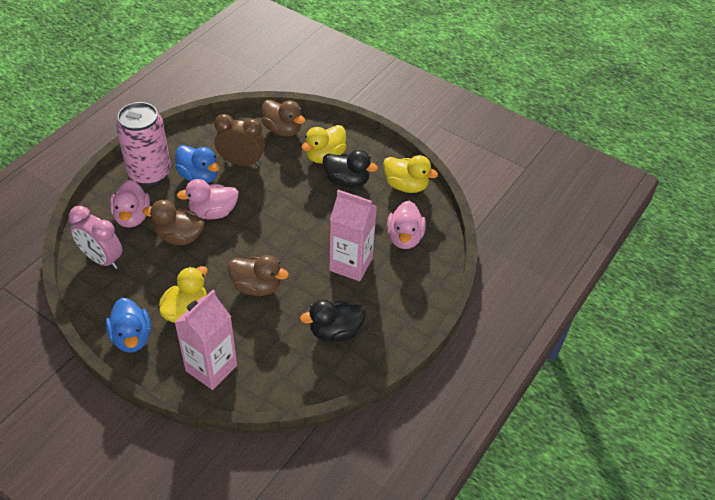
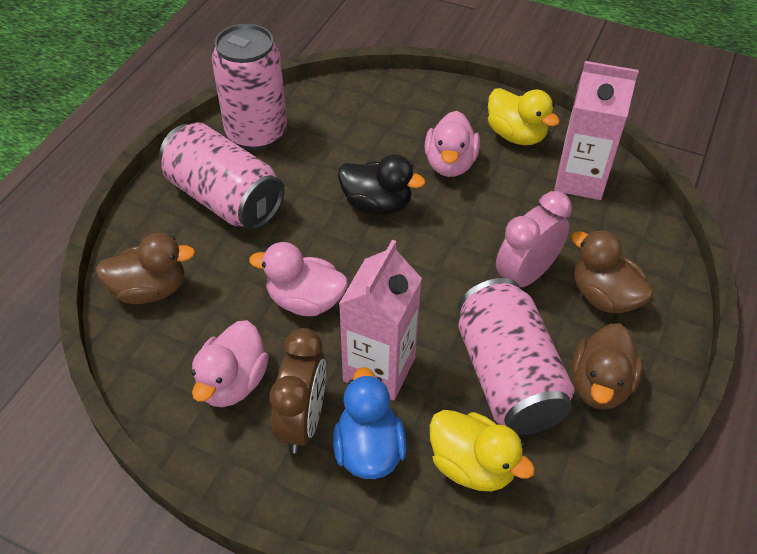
black duck: [300,299,366,342] [323,150,378,188] = 2 -> [338,154,425,215] = 1
blue duck: [106,298,151,353] [175,145,220,183] = 2 -> [333,367,407,479] = 1
pink can: [116,102,171,186] = 1 -> [159,122,285,230] [212,24,287,151] [458,278,574,435] = 3
yellow duck: [159,266,208,323] [302,125,346,163] [383,155,438,193] = 3 -> [430,410,535,491] [488,88,560,145] = 2

